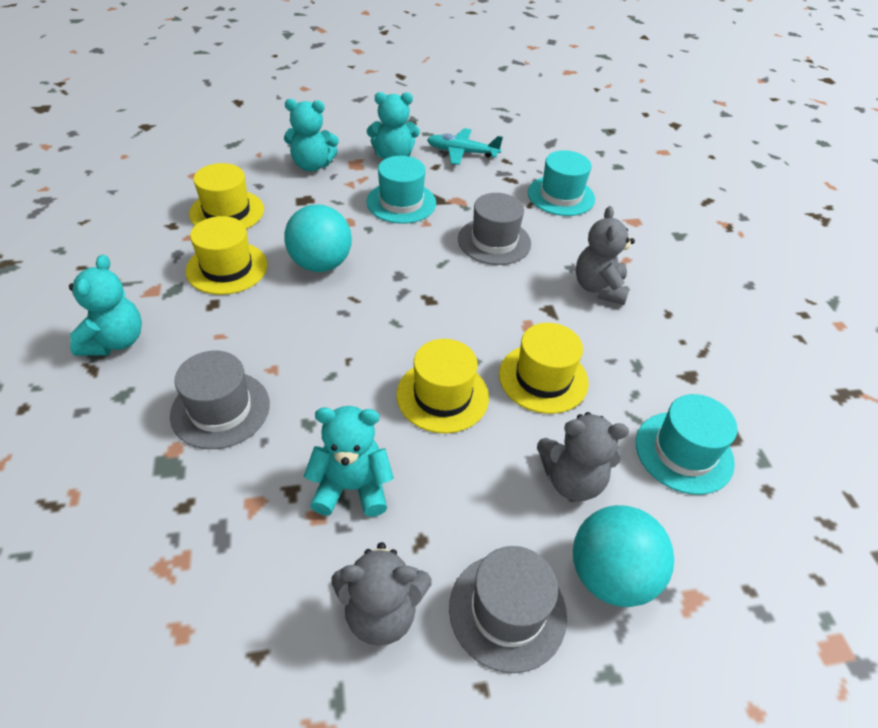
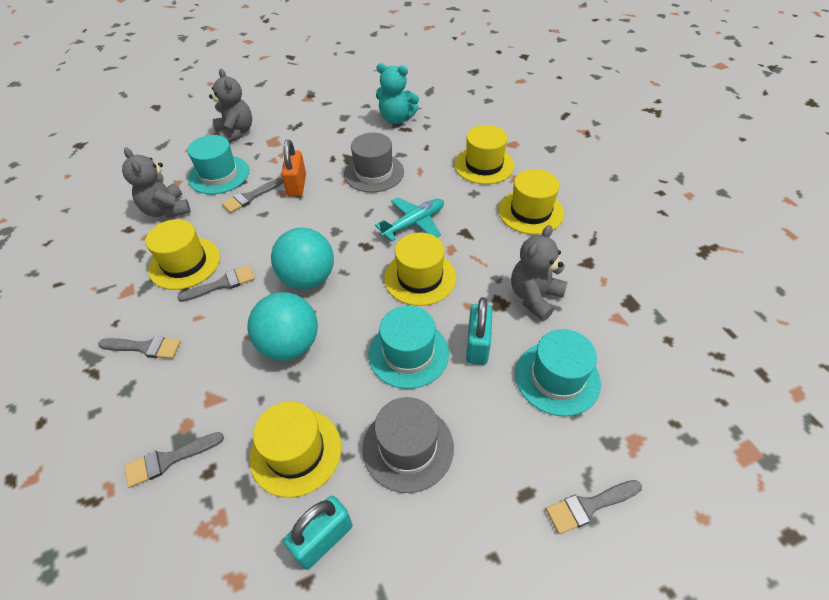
grey brush: none = 0 -> [98,336,181,359] [124,432,224,488] [177,265,255,302] [222,178,283,213] [546,480,642,534] = 5
grey hat: [170,350,270,449] [449,546,567,673] [458,193,531,265] = 3 -> [344,133,404,193] [362,397,454,493] = 2
orange padlock: none = 0 -> [281,140,306,197] = 1
turquoise padlock: none = 0 -> [283,496,353,570] [466,297,492,365] = 2
turquoise teddy bear: [69,255,142,356] [284,99,339,171] [304,406,394,517] [367,92,420,159] = 4 -> [376,63,419,124] = 1
yellow hat: [185,216,267,295] [189,163,264,229] [396,339,489,433] [499,323,588,414] = 4 -> [145,219,220,290] [249,402,342,498] [384,233,456,306] [454,125,514,184] [498,169,564,235] = 5

